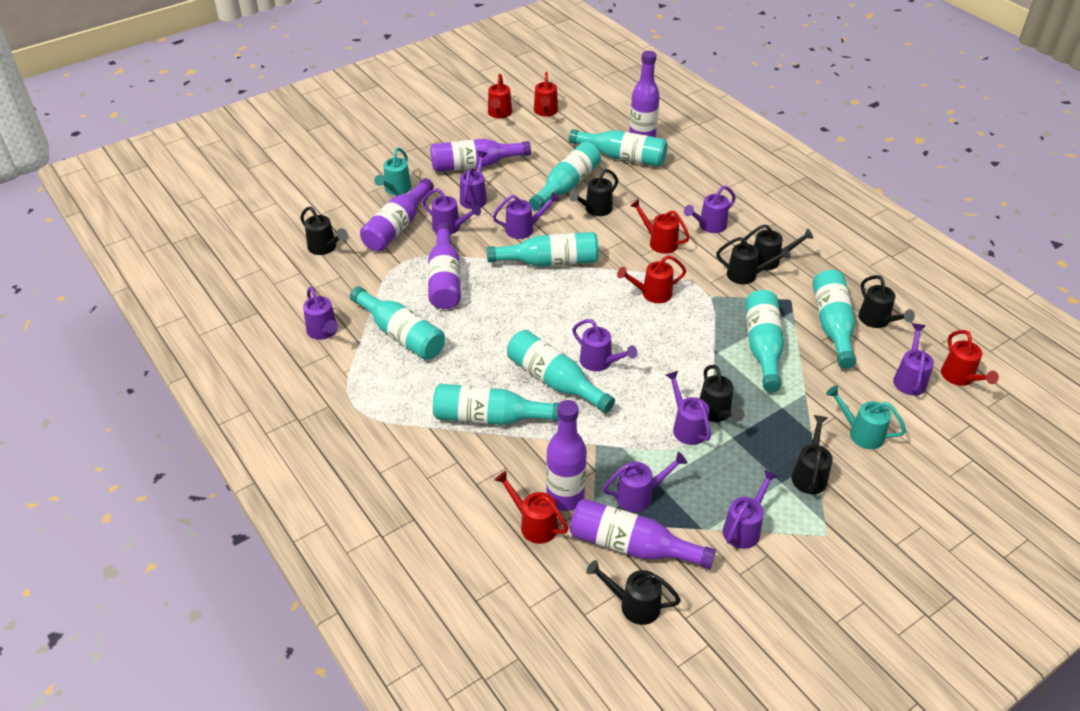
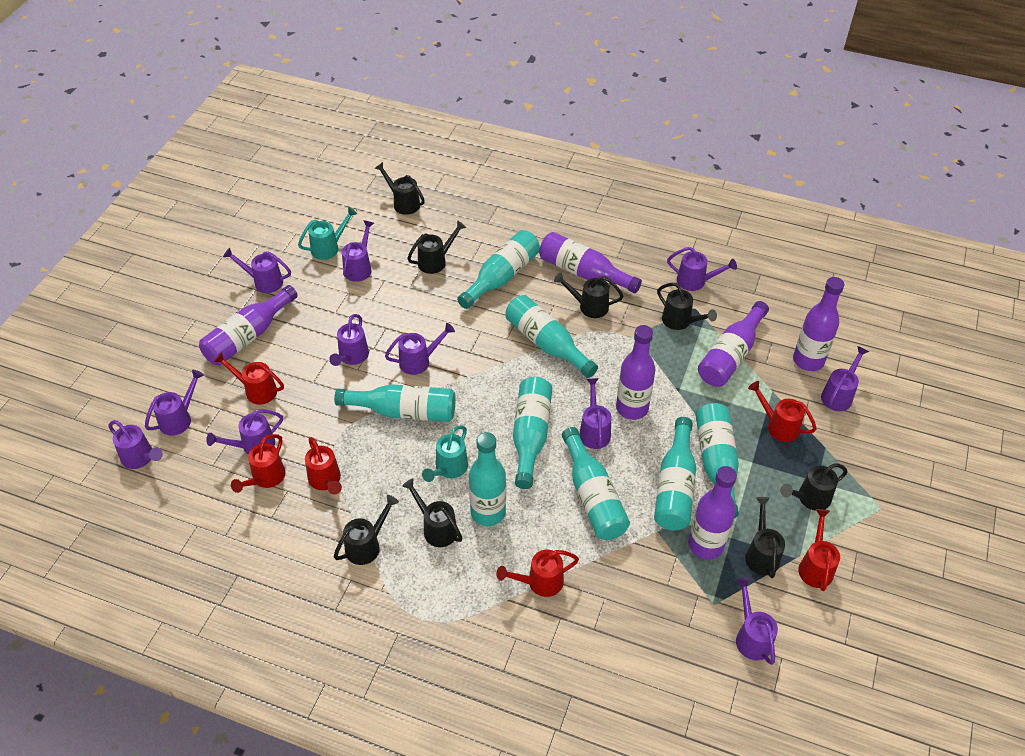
purple watering can: [303,287,338,340] [422,188,481,234] [460,151,487,209] [493,192,560,239] [572,319,637,371] [603,452,687,512] [666,371,711,445] [684,186,736,233] [723,469,778,549] [893,324,934,396] = 10 -> [109,420,163,469] [145,370,204,436] [206,409,283,455] [223,247,291,293] [329,314,369,366] [342,220,374,282] [385,323,455,375] [580,378,611,449] [667,247,737,291] [736,577,778,665] [821,346,869,411] = 11

